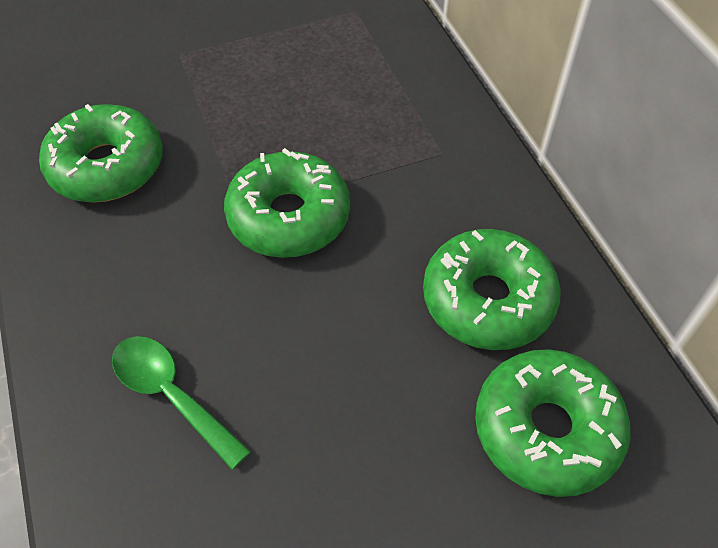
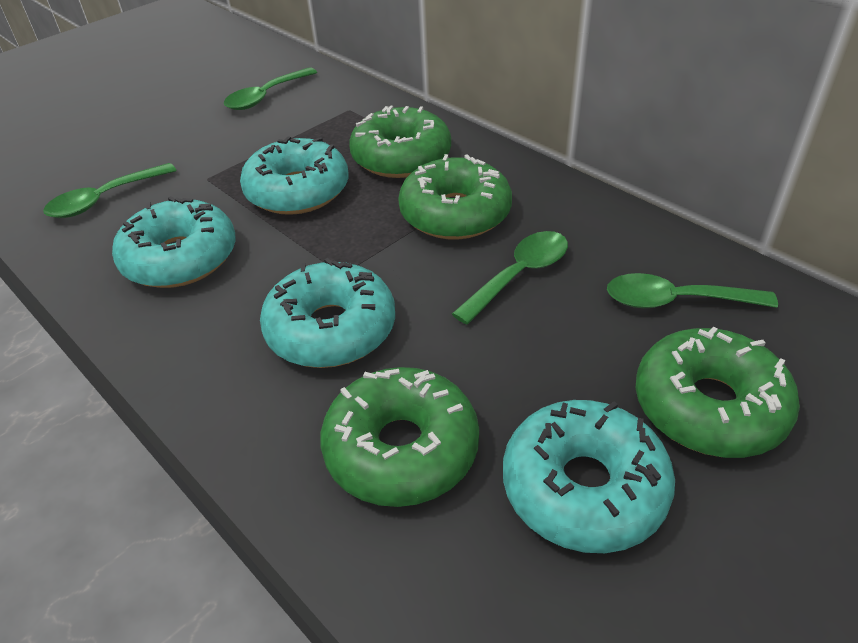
green spoon: [112,336,251,470] = 1 -> [43,163,176,218] [224,68,317,110] [452,231,568,325] [607,273,778,308] = 4
turquoise donut: none = 0 -> [112,196,236,288] [240,136,348,215] [260,258,395,368] [503,400,675,553] = 4

